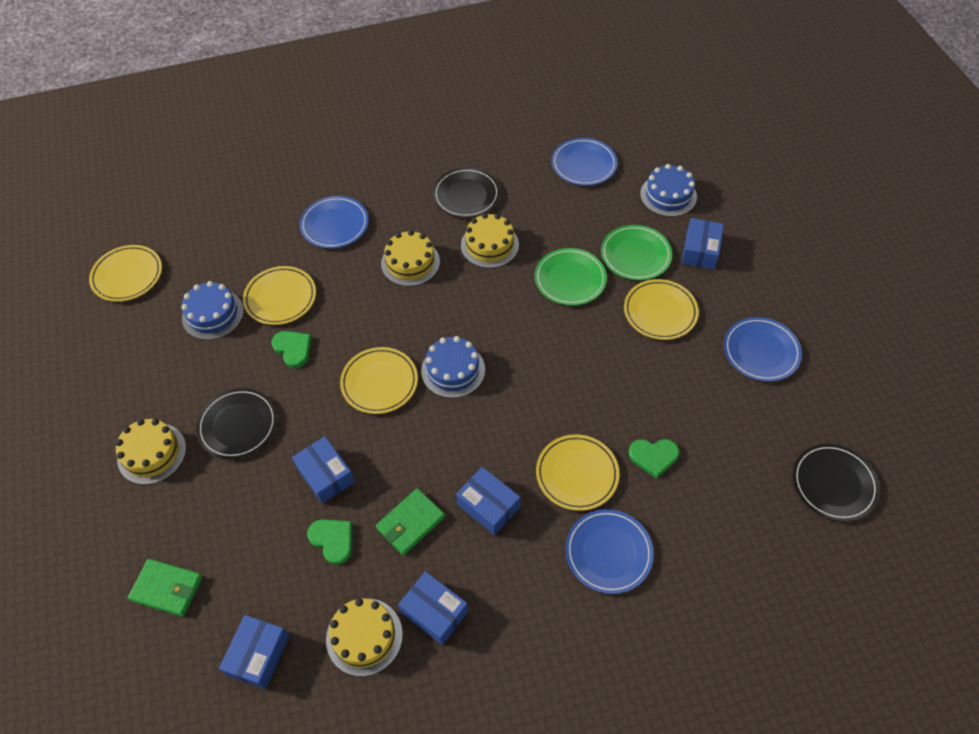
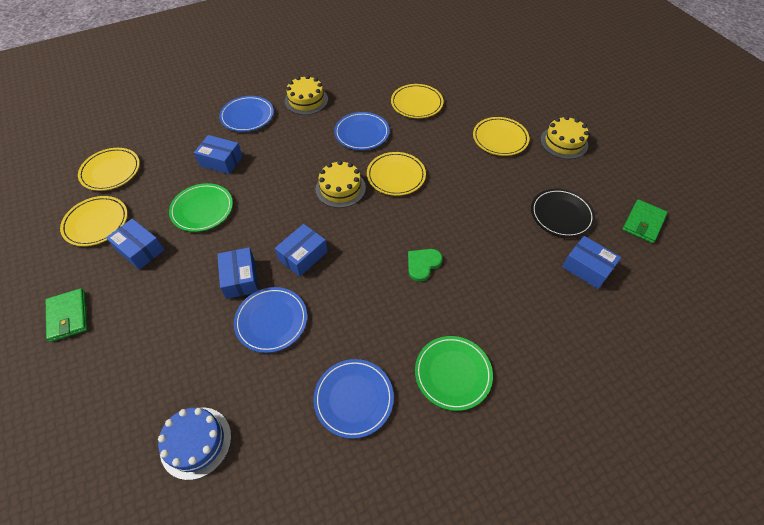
black plate: [196,388,277,459] [433,168,500,218] [793,444,880,522] = 3 -> [531,188,595,238] = 1
blue cake: [181,281,244,340] [421,336,485,398] [640,164,697,217] = 3 -> [158,407,231,480] = 1
green heart: [271,331,312,368] [307,519,352,565] [629,439,679,479] = 3 -> [408,249,443,282] = 1
yellow cake: [116,419,186,485] [326,598,403,676] [381,230,440,286] [461,213,519,268] = 4 -> [285,75,328,115] [316,160,366,208] [540,116,589,159] = 3

